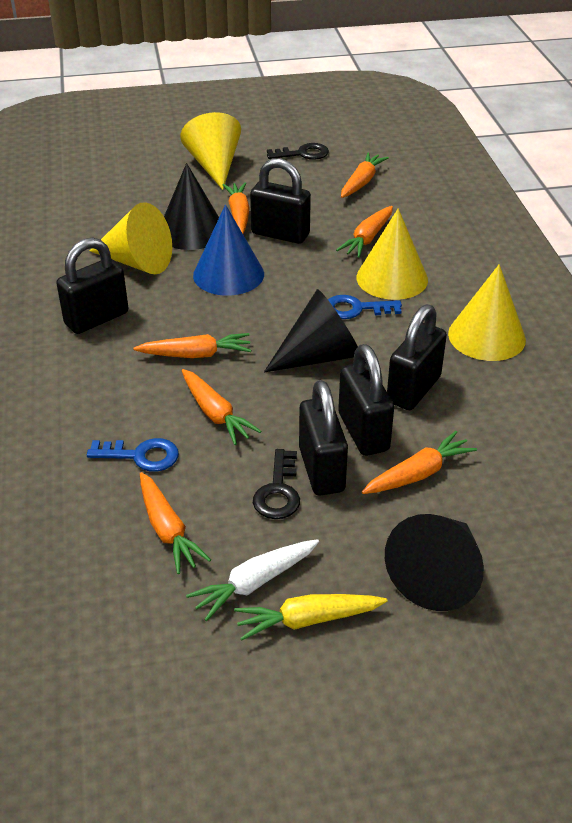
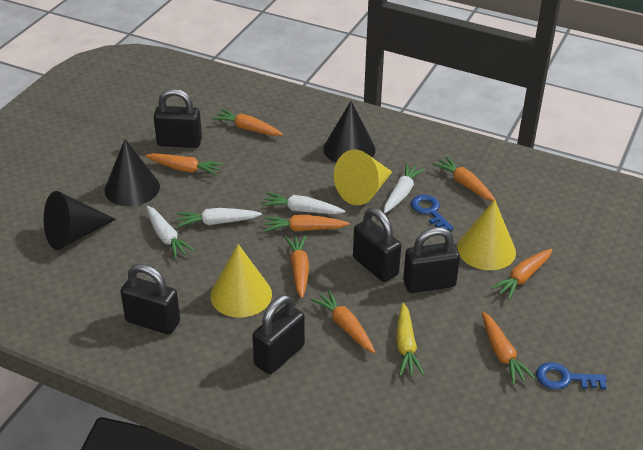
black key: [253,449,300,519] [267,143,329,160] = 2 -> none = 0
blue cone: [193,205,264,296] = 1 -> none = 0
orange carrot: [133,333,251,358] [140,472,211,574] [182,369,261,445] [223,182,250,234] [336,206,393,258] [341,152,389,198] [362,431,477,494] = 7 -> [145,153,223,176] [212,109,283,136] [264,215,350,232] [285,235,309,298] [311,290,375,353] [433,156,496,201] [482,312,535,385] [491,249,552,300] = 8
white carrot: [186,539,319,621] = 1 -> [146,206,195,259] [177,208,262,227] [262,192,345,214] [384,163,425,213] = 4
yellow cone: [90,202,172,274] [180,112,241,190] [356,208,428,300] [448,264,526,361] = 4 -> [210,244,272,318] [334,150,392,205] [457,200,516,270] = 3

